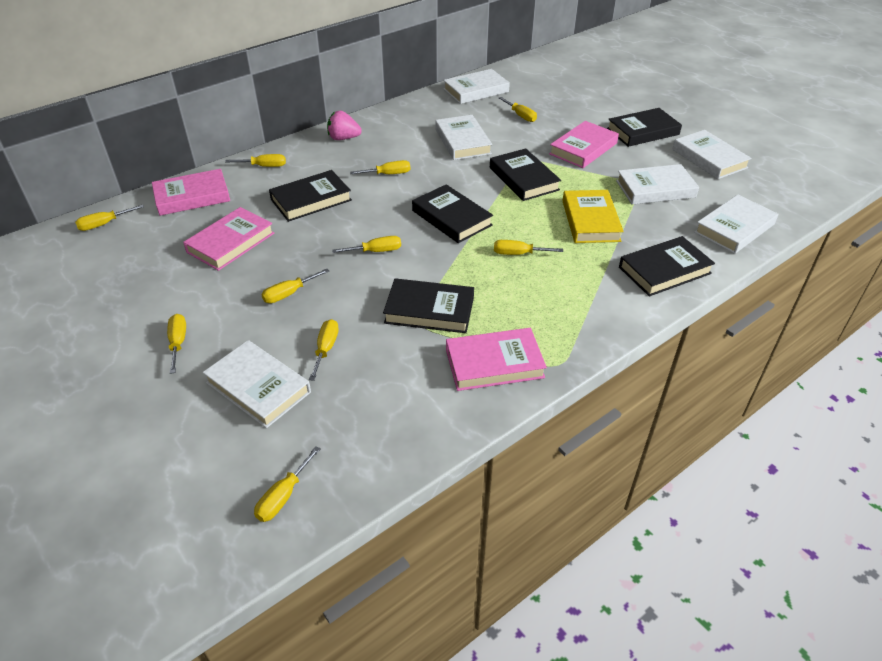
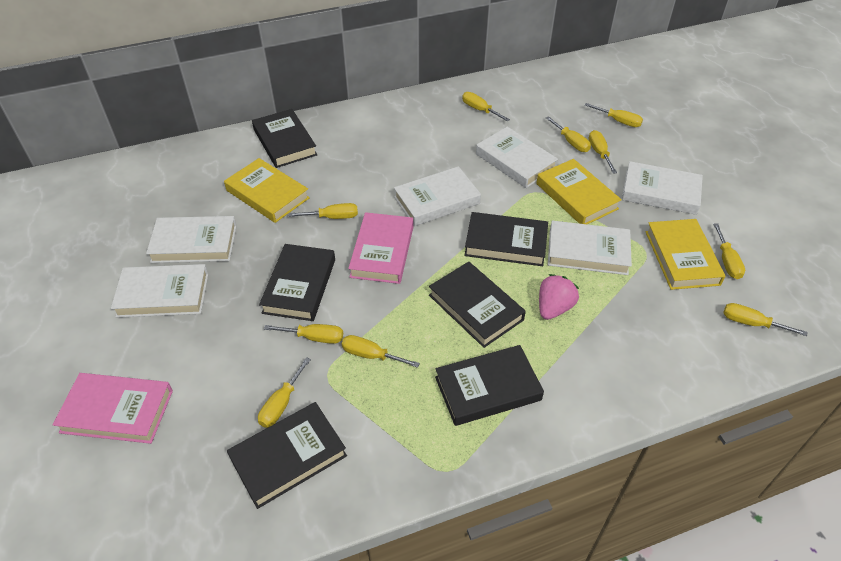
pink book: [152,169,230,216] [183,207,274,271] [446,328,547,391] [549,121,619,168] = 4 -> [53,373,173,444] [348,212,413,284] = 2
yellow book: [563,190,624,243] = 1 -> [224,158,310,223] [536,159,622,224] [645,219,726,290] = 3

